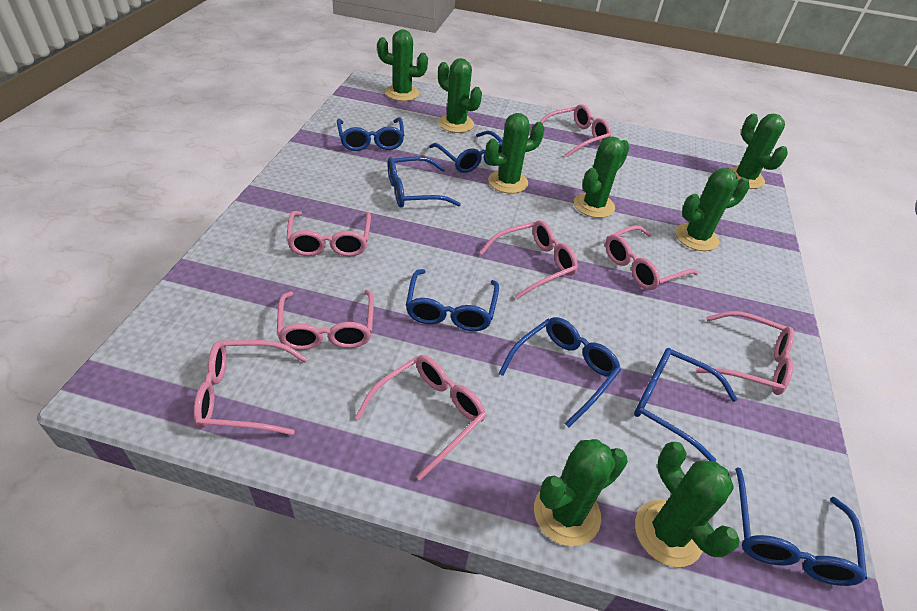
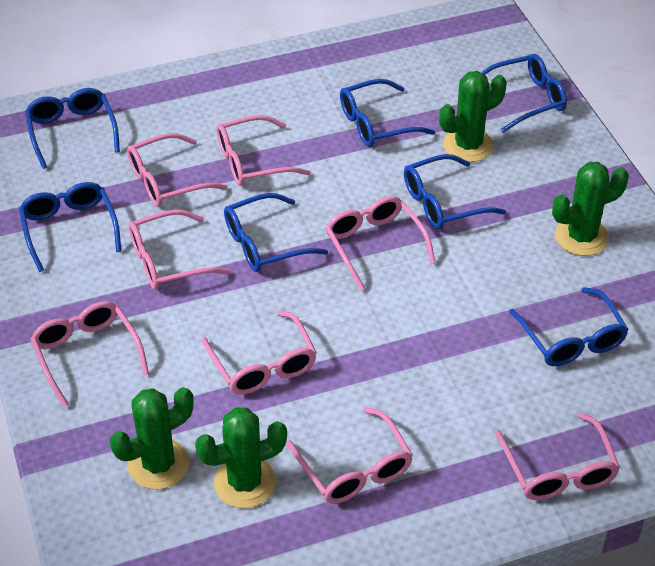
green cactus: [377,30,428,101] [438,58,482,133] [485,113,545,194] [534,439,628,546] [574,136,630,218] [635,442,740,567] [675,168,749,251] [729,114,788,189] = 8 -> [110,387,194,490] [195,407,287,508] [439,71,507,162] [552,162,629,256] = 4

